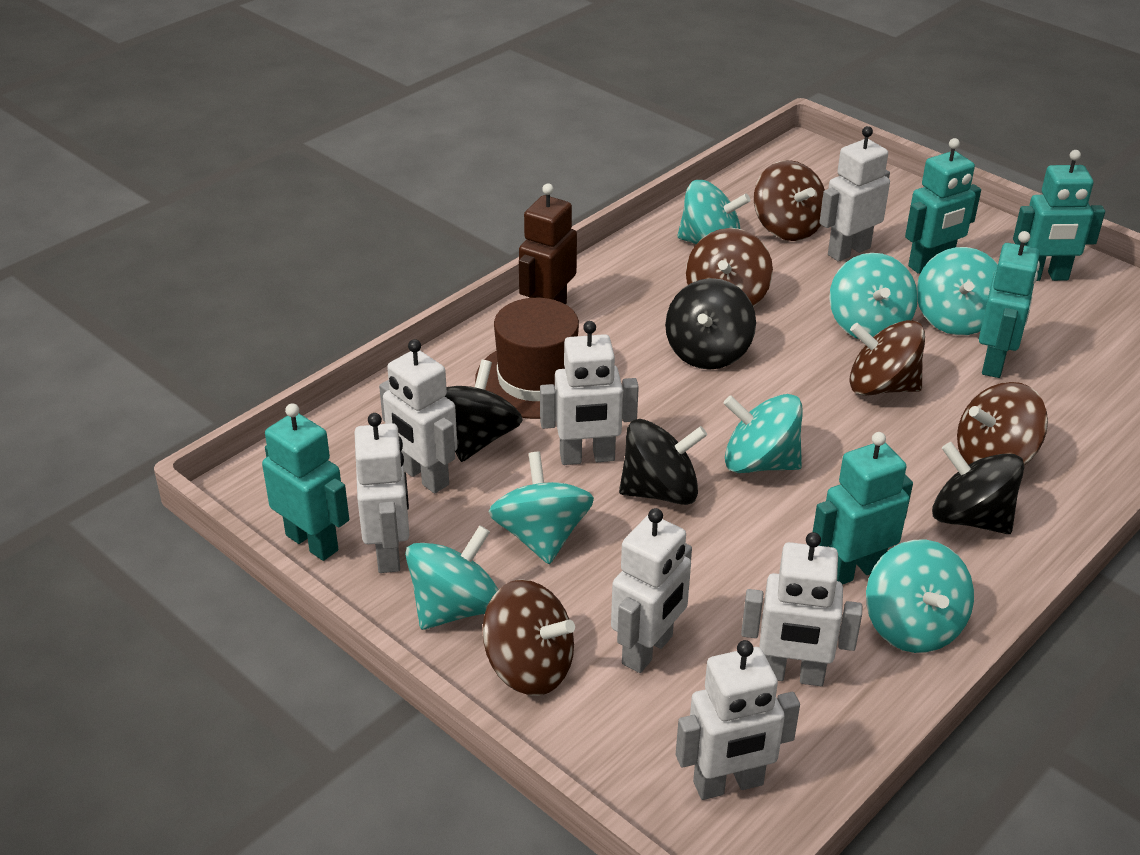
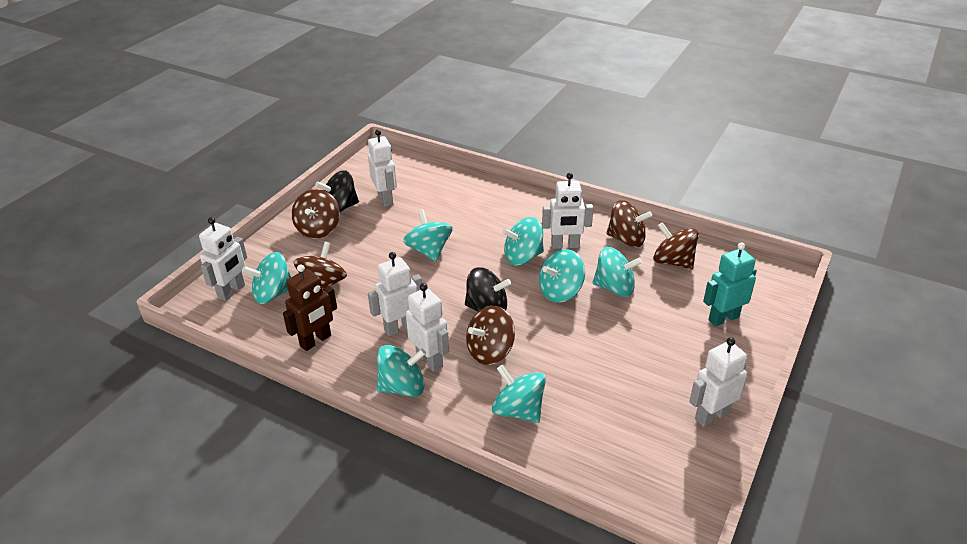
black spinning top: [445,360,523,462] [619,419,707,505] [665,278,756,370] [932,442,1024,534] = 4 -> [315,170,359,212] [465,267,511,312] = 2
brown hat: [475,298,579,419] = 1 -> none = 0
turquoise robot: [262,403,349,561] [813,432,913,585] [905,138,981,274] [979,231,1040,378] [1013,150,1105,281] = 5 -> [703,242,757,327] = 1
white robot: [354,413,409,573] [379,339,457,493] [540,321,639,465] [611,508,692,673] [676,640,800,800] [741,532,862,686] [819,126,890,262] = 7 -> [199,217,247,301] [368,129,397,207] [368,252,422,336] [406,283,449,372] [542,173,593,249] [689,337,747,427] = 6

